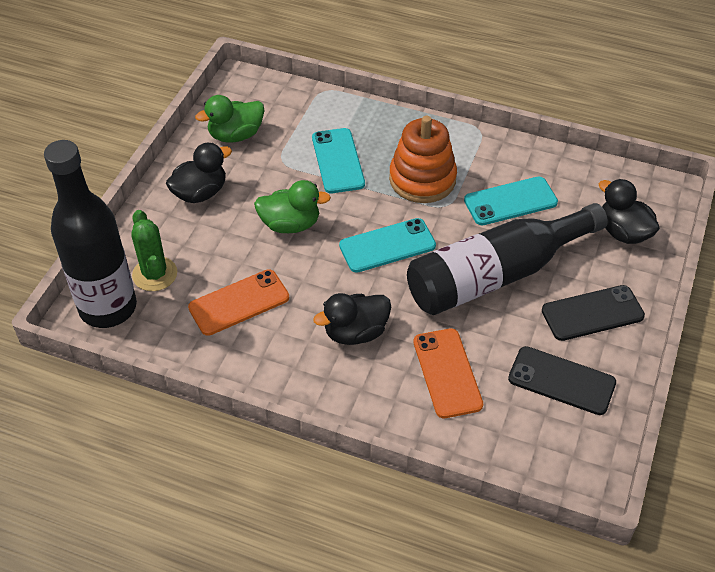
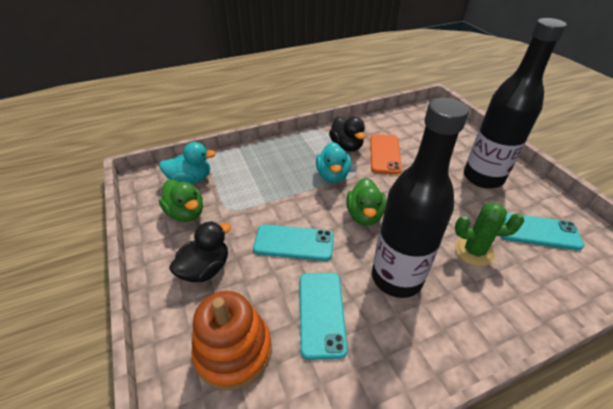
black duck: [166,143,232,203] [313,293,391,345] [599,179,660,244] = 3 -> [169,221,232,282] [329,117,366,152] = 2
black phone: [508,346,616,415] [542,285,645,341] = 2 -> none = 0
orange phone: [188,269,289,336] [413,328,483,418] = 2 -> [370,134,402,174] = 1
turquoise duck: none = 0 -> [159,142,216,184] [316,142,351,183] = 2

